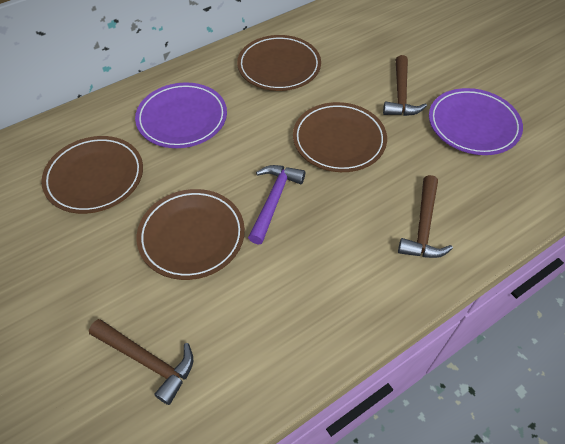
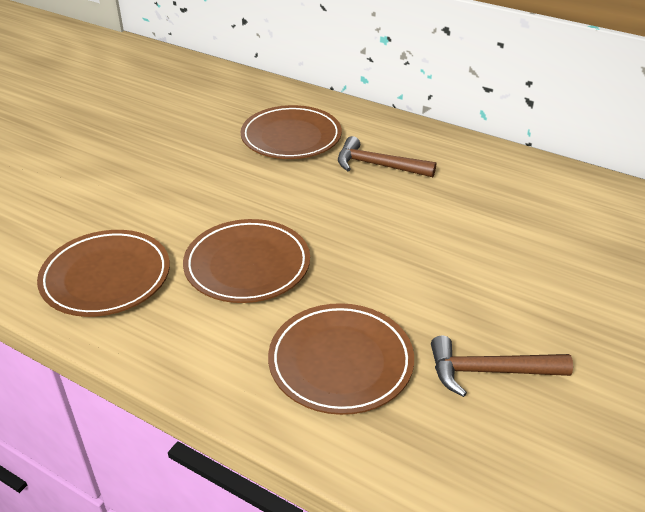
brown hammer: [89,319,193,405] [383,55,427,116] [398,175,453,258] = 3 -> [338,136,436,177] [431,336,573,397] = 2
purple hammer: [248,165,305,244] = 1 -> none = 0
purple plate: [135,82,227,148] [429,88,523,155] = 2 -> none = 0

